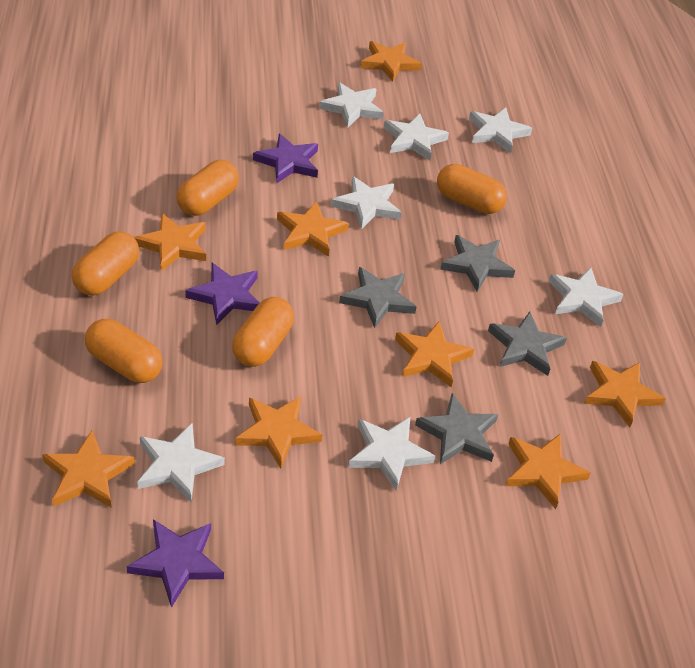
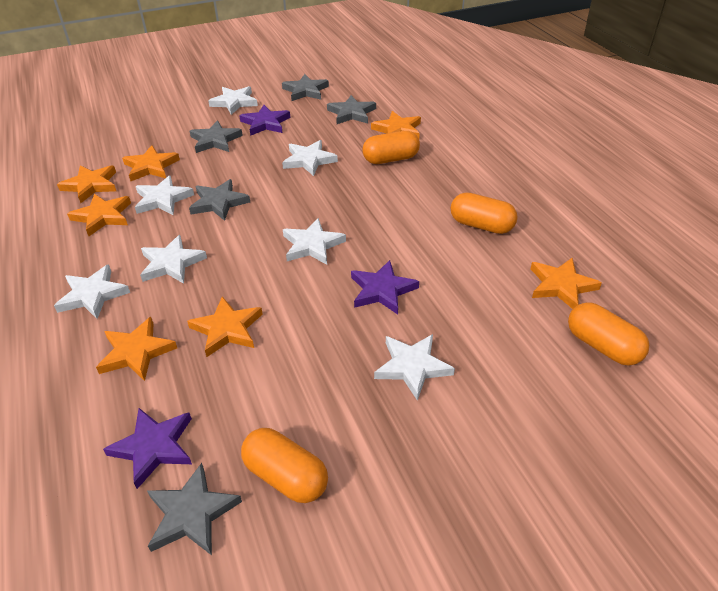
grey star: [339,267,417,328] [415,393,498,464] [440,235,515,292] [488,311,567,376] = 4 -> [147,463,242,555] [189,121,243,153] [189,179,250,221] [282,74,329,101] [327,95,376,124] = 5
orange capsule: [72,231,139,295] [85,319,163,383] [177,160,239,216] [232,297,294,367] [437,164,507,214] = 5 -> [241,428,328,503] [362,131,420,164] [451,192,518,234] [568,302,649,366] = 4
orange star: [42,430,135,508] [134,213,206,271] [235,396,322,469] [277,201,349,257] [360,41,422,82] [395,321,474,387] [505,433,591,509] [584,361,666,427] = 8 -> [57,165,116,203] [67,194,131,236] [96,317,177,381] [122,145,180,181] [187,297,263,357] [371,111,421,139] [531,258,602,309] = 7

